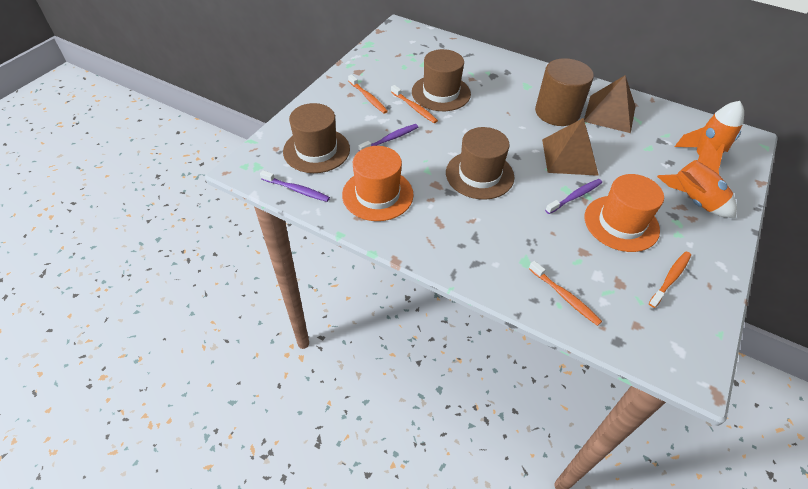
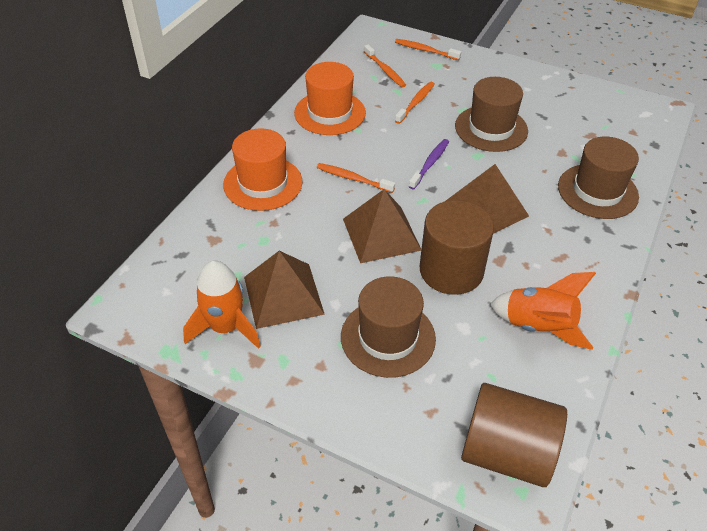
brown cylinder: [535,58,594,126] = 1 -> [420,200,494,295] [461,383,567,487] = 2
brown pyramid: [542,118,599,176] [584,75,636,133] = 2 -> [244,251,325,329] [343,189,421,263] [444,164,529,234] = 3
purple toothbrush: [260,170,330,202] [358,124,418,151] [545,179,602,214] = 3 -> [408,139,449,189] = 1

